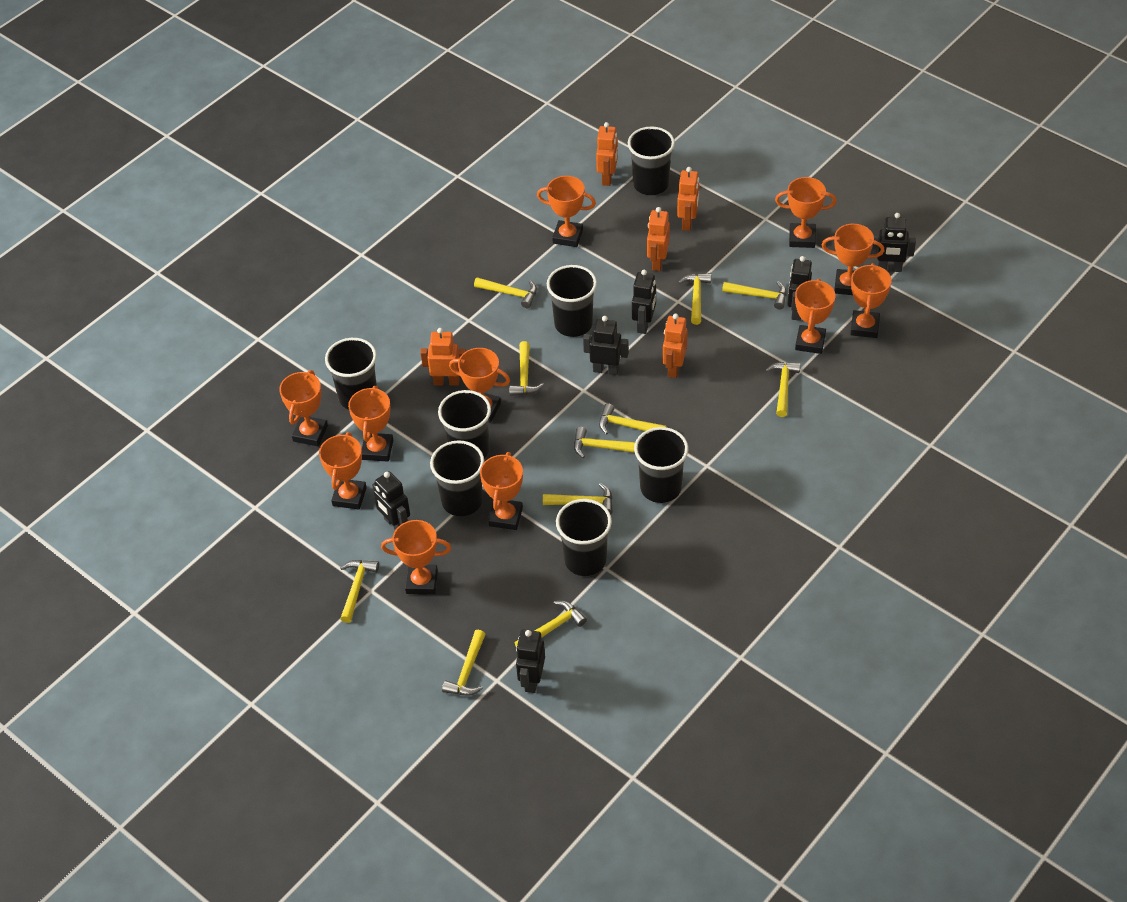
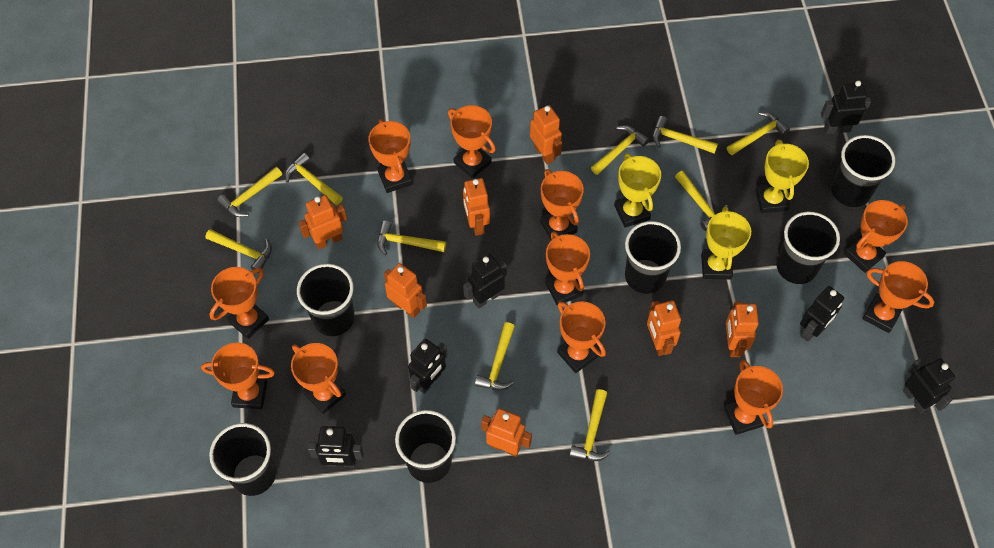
black cup: [325,338,377,410] [430,440,484,516] [438,390,491,458] [547,265,597,337] [556,499,612,576] [628,126,675,195] [634,427,688,503] = 7 -> [209,423,276,496] [297,264,355,336] [395,410,456,483] [625,221,681,294] [776,212,840,284] [831,135,895,207] = 6
orange robot: [420,328,466,386] [596,122,618,186] [647,207,670,271] [663,314,688,378] [677,167,699,231] = 5 -> [298,195,347,249] [384,263,427,318] [463,178,490,236] [481,408,532,457] [530,105,562,164] [647,300,681,356] [726,302,759,357] = 7
yellow hammer: [340,560,379,623] [442,630,486,696] [474,277,537,308] [509,341,544,396] [515,601,587,647] [543,483,613,515] [574,427,635,458] [599,403,667,435] [678,273,711,325] [722,281,787,310] [765,362,801,417] = 11 -> [205,229,272,273] [217,167,282,217] [285,153,343,205] [377,221,446,255] [475,322,515,390] [569,389,611,461] [591,125,649,175] [652,116,718,154] [675,171,728,231] [727,112,790,155] = 10
yellow trophy: none = 0 -> [614,153,661,228] [701,206,751,280] [755,140,809,213] = 3

